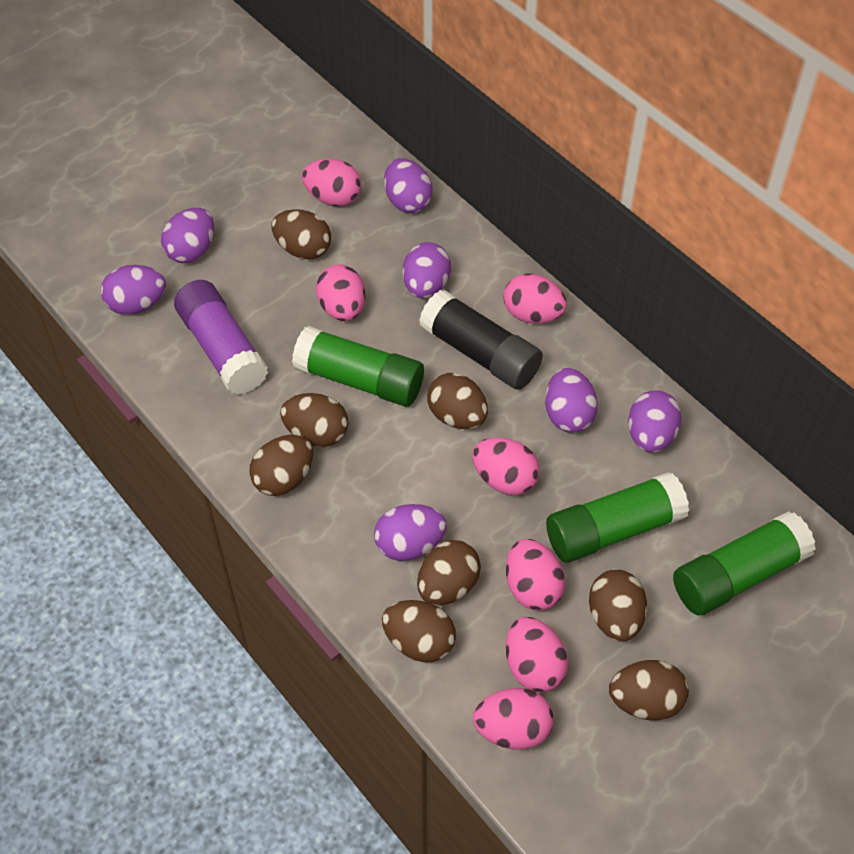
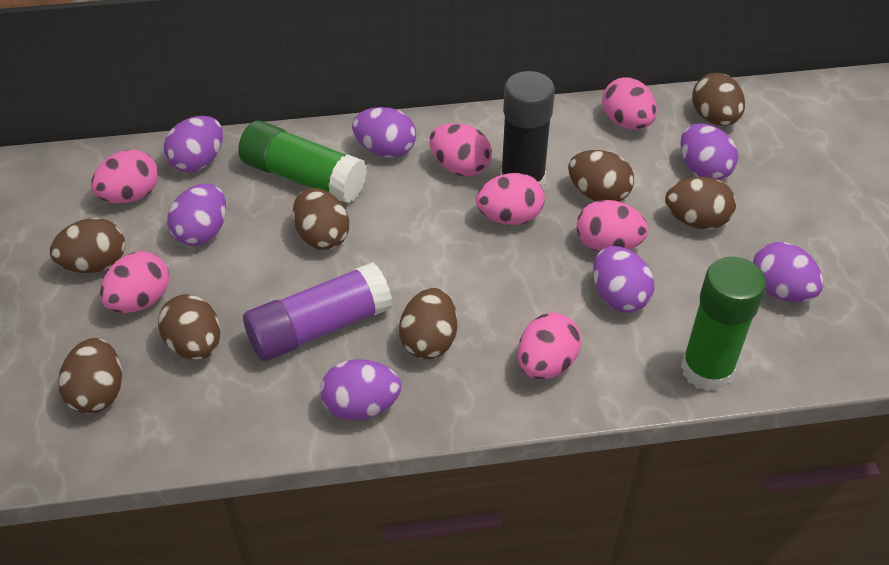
green glue stick: [292,326,424,407] [546,472,689,563] [673,511,816,615] = 3 -> [238,121,367,203] [681,257,766,391] = 2

